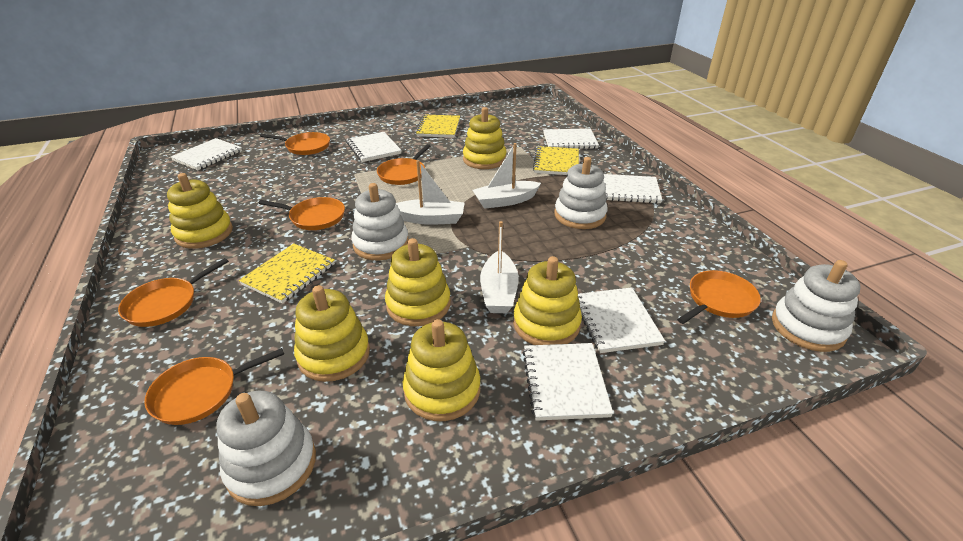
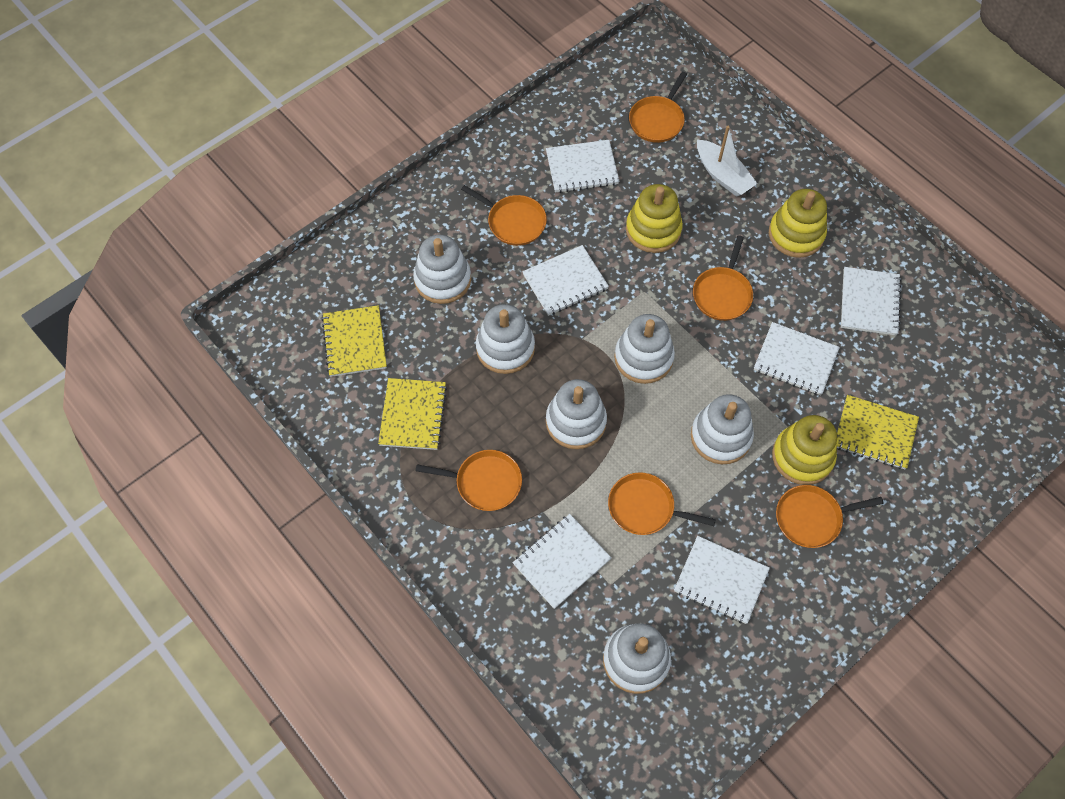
white boat: [395,160,464,225] [473,143,541,209] [480,221,519,313] = 3 -> [697,126,758,197] = 1
white stacking toy: [216,391,316,506] [351,183,409,260] [554,157,608,229] [772,260,861,352] = 4 -> [413,235,471,304] [476,304,535,374] [546,379,607,449] [603,623,671,694] [614,314,675,384] [691,394,754,464] = 6
yellow stacking toy: [167,173,233,249] [294,285,370,382] [385,238,451,326] [403,319,480,421] [463,107,507,169] [513,256,582,345] = 6 -> [626,184,683,253] [769,189,827,258] [772,415,837,485] = 3

